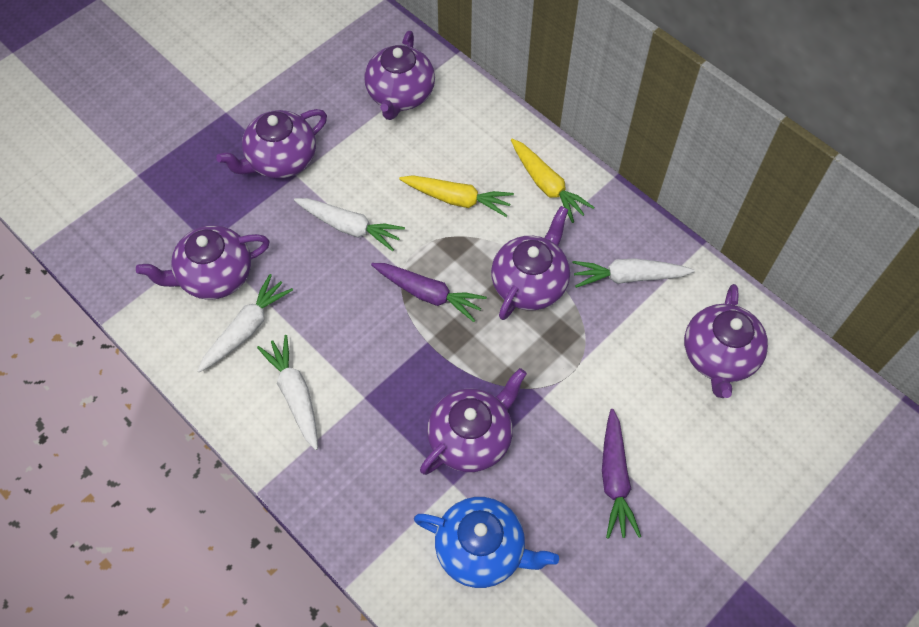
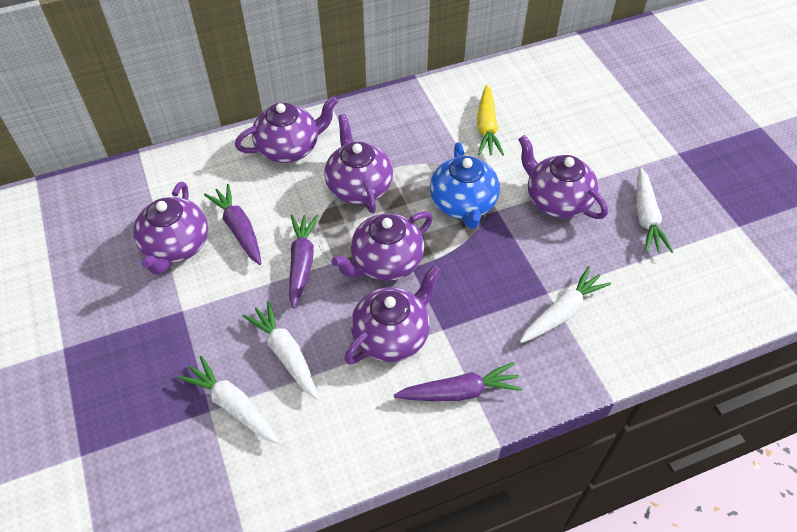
purple carrot: [371,263,487,322] [602,409,641,539] = 2 -> [204,184,261,265] [289,215,318,308] [394,362,522,401] = 3
yellow carrot: [399,175,514,217] [511,139,595,223] = 2 -> [477,85,504,156] = 1

